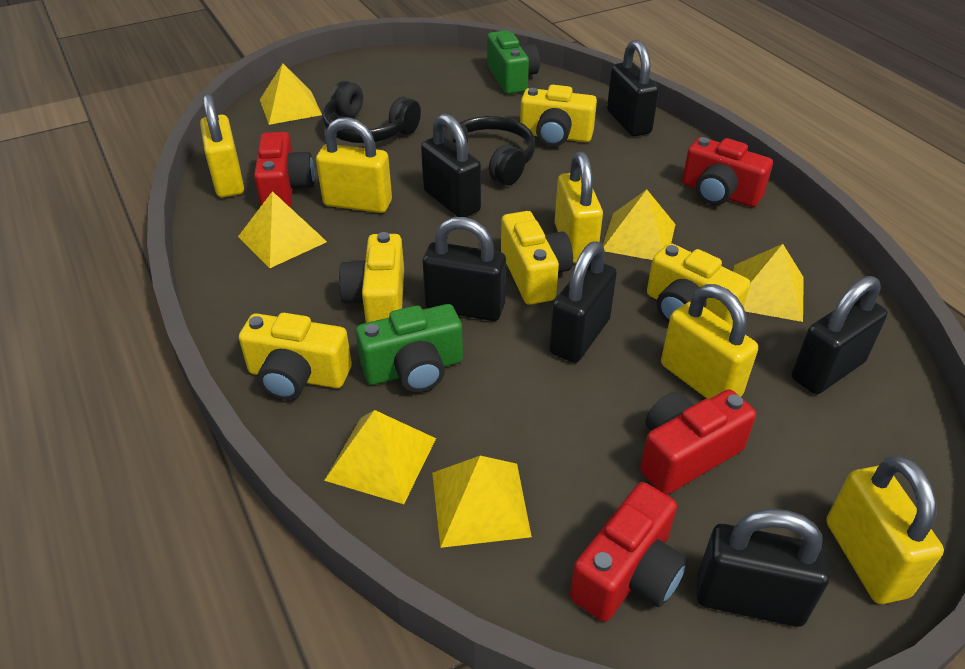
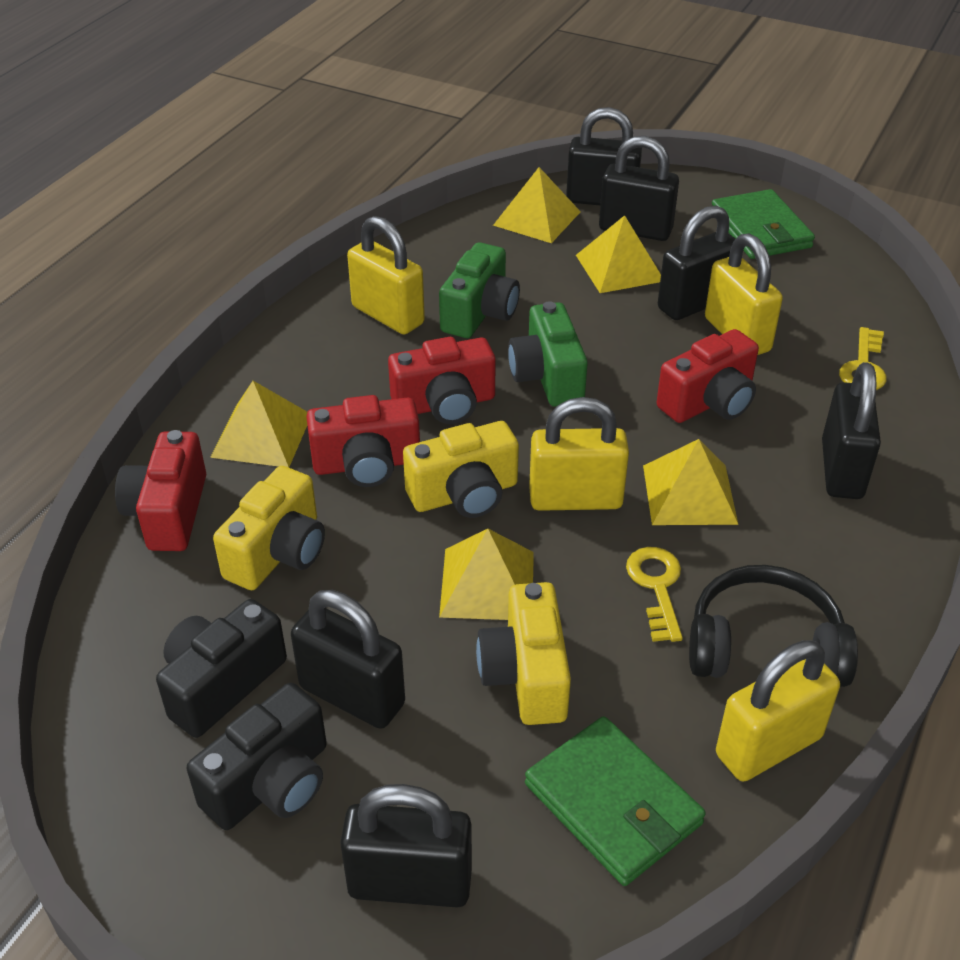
black camera: none = 0 -> [156,599,287,738] [187,683,327,830] = 2
black headphones: [322,81,421,143] [443,116,535,186] = 2 -> [689,565,858,687] = 1
green wallet: none = 0 -> [525,716,706,886] [712,189,815,259] = 2
yellow camera: [239,313,352,400] [339,232,404,323] [501,211,573,305] [520,85,597,147] [647,243,750,326] = 5 -> [213,466,325,590] [403,421,519,518] [476,582,571,725] = 3
yellow key: none = 0 -> [626,547,683,642] [839,327,887,390] = 2
yellow padlock: [200,93,244,197] [316,117,392,213] [555,151,603,263] [661,284,758,399] [826,455,944,604] = 5 -> [347,216,425,334] [529,397,629,511] [705,233,783,355] [716,640,840,782] = 4
yellow pyramid: [238,191,327,268] [260,63,322,125] [324,410,436,504] [432,456,532,548] [603,189,676,260] [733,244,804,322] = 6 -> [210,381,307,468] [439,529,534,620] [493,167,581,243] [576,215,661,293] [643,439,738,525] = 5

